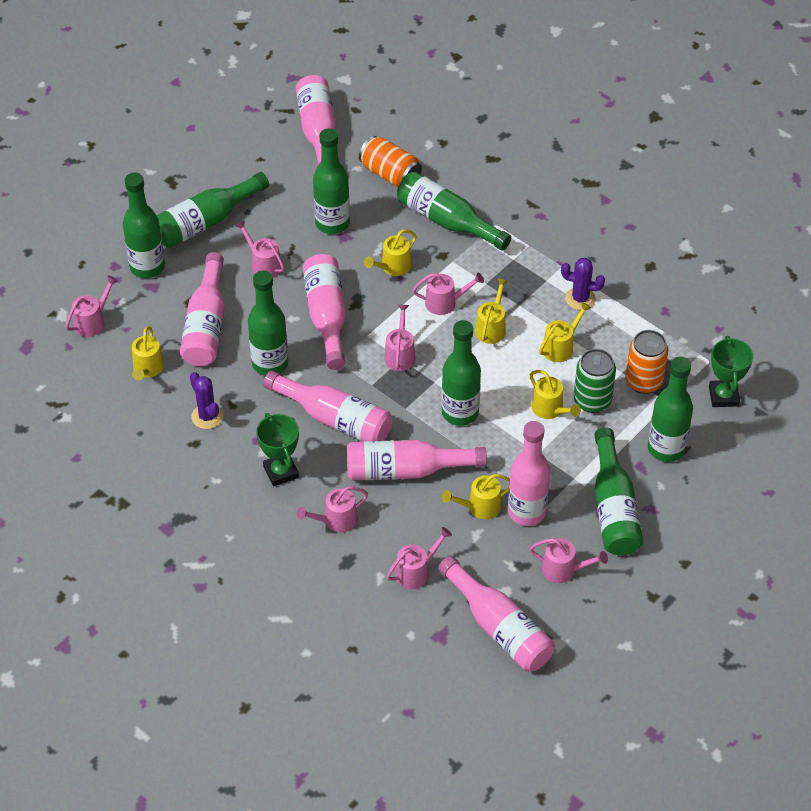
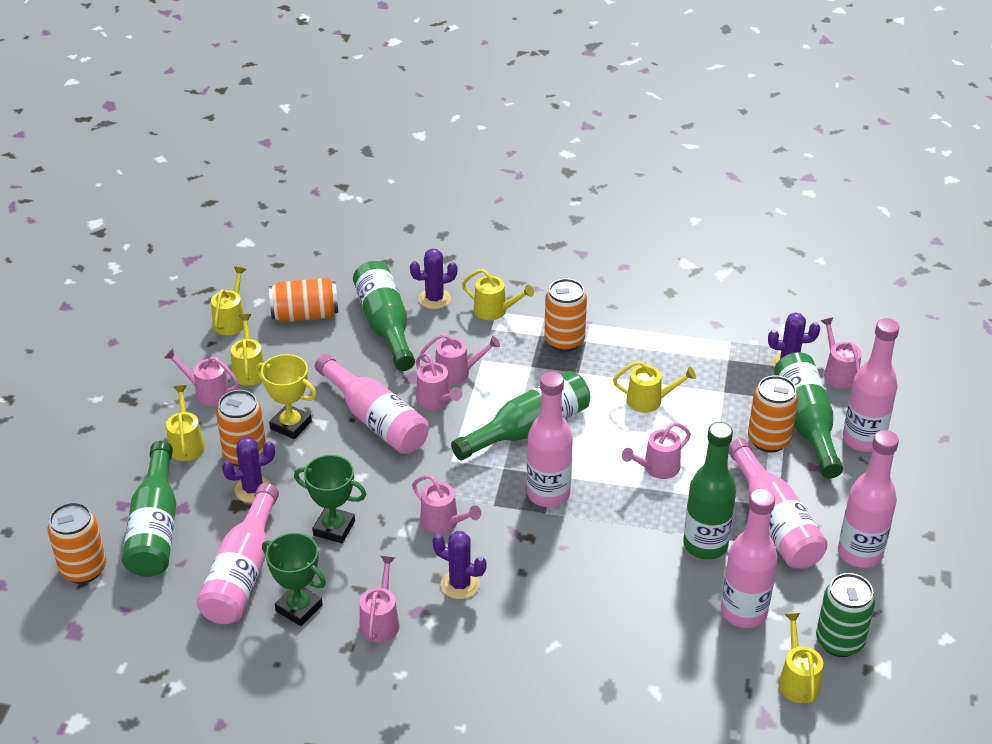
green bottle: [123,173,165,278] [156,172,269,248] [248,270,288,376] [313,128,350,234] [397,171,511,251] [441,320,481,426] [594,428,643,556] [648,357,693,462] = 8 -> [122,441,176,577] [353,261,415,371] [451,371,590,460] [683,422,736,560] [774,352,843,479] = 5
orange can: [359,136,422,188] [625,330,669,394] = 2 -> [48,502,106,584] [216,390,266,467] [269,278,338,322] [544,279,587,352] [748,376,798,453] = 5
purple cactus: [190,372,223,429] [561,258,605,310] = 2 -> [222,437,275,503] [410,249,457,309] [432,531,487,599] [768,312,820,368] = 4
yellow trophy: none = 0 -> [256,354,316,439] = 1

